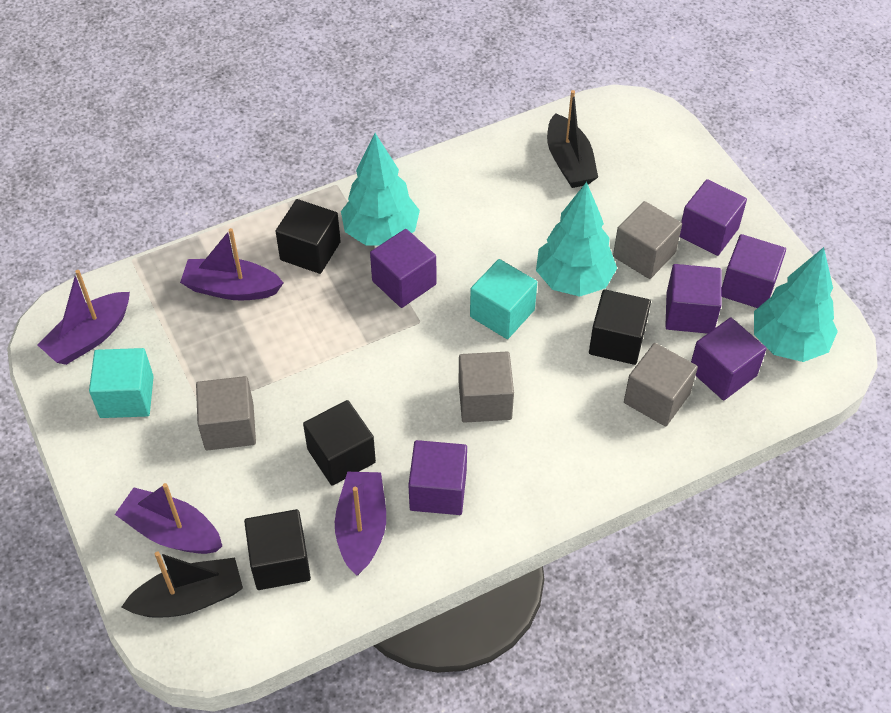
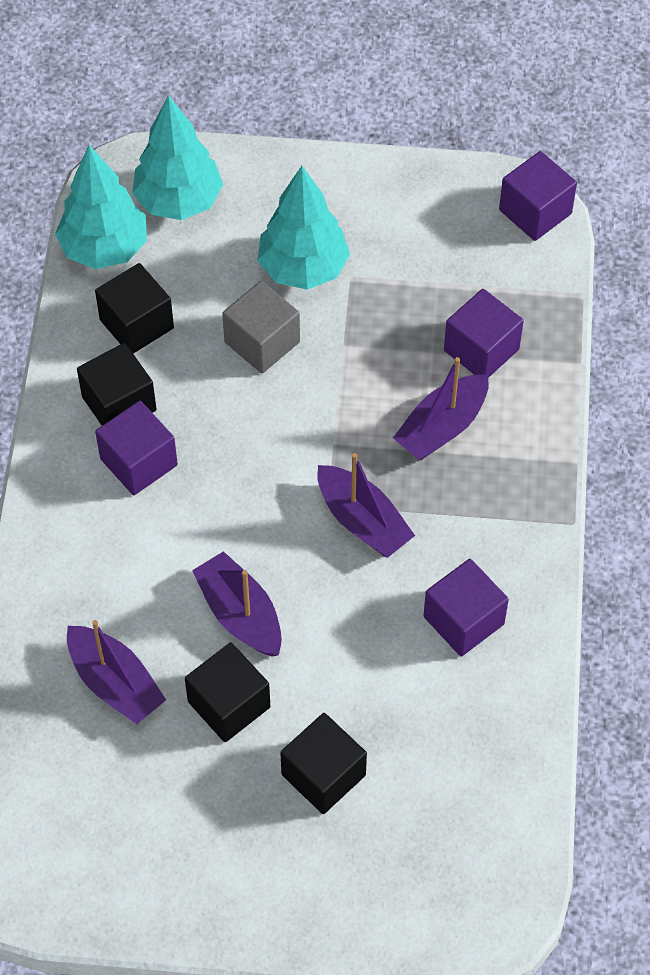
black boat: [121,551,243,617] [547,90,598,188] = 2 -> none = 0
grey cube: [196,376,256,451] [459,352,514,423] [613,201,682,279] [624,343,698,426] = 4 -> [222,281,300,373] = 1
purple cube: [370,229,437,308] [408,440,467,515] [665,264,722,334] [680,179,747,256] [691,318,766,400] [722,234,786,308] = 6 -> [95,401,178,495] [424,559,509,657] [444,289,524,378] [499,151,577,241] = 4
turquoise cube: [89,348,154,418] [470,259,537,339] = 2 -> none = 0

